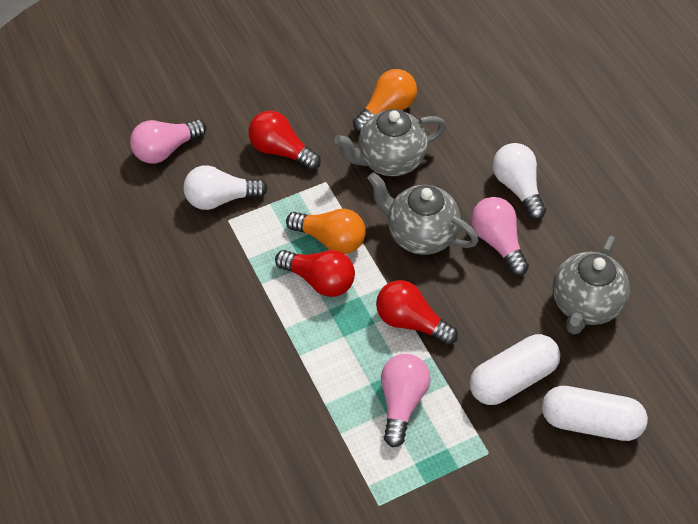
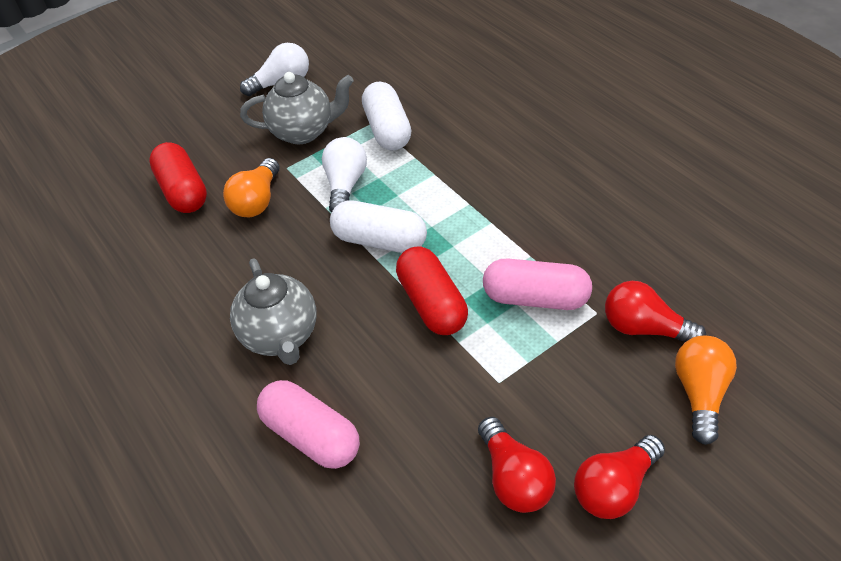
grey teapot: [334,109,446,176] [367,172,479,255] [553,236,630,334] = 3 -> [230,258,316,365] [240,72,354,144] = 2
pink capsule: none = 0 -> [257,380,360,469] [483,258,592,310] = 2
pink light bulb: [130,119,206,164] [381,354,431,448] [471,197,529,276] = 3 -> none = 0
red capsule: none = 0 -> [149,142,207,213] [396,247,468,335] = 2

